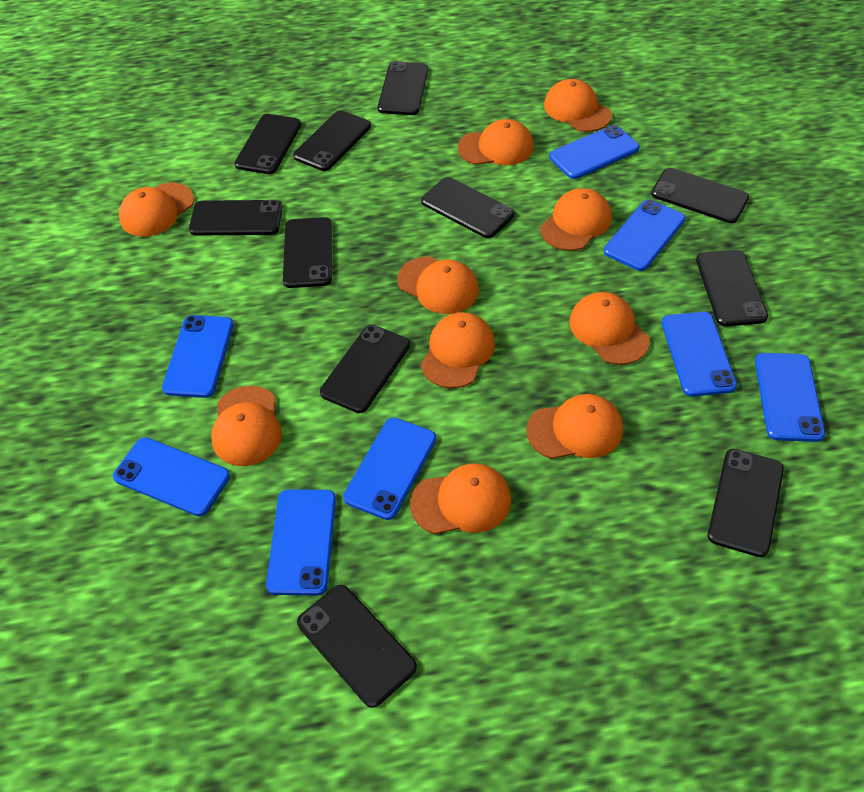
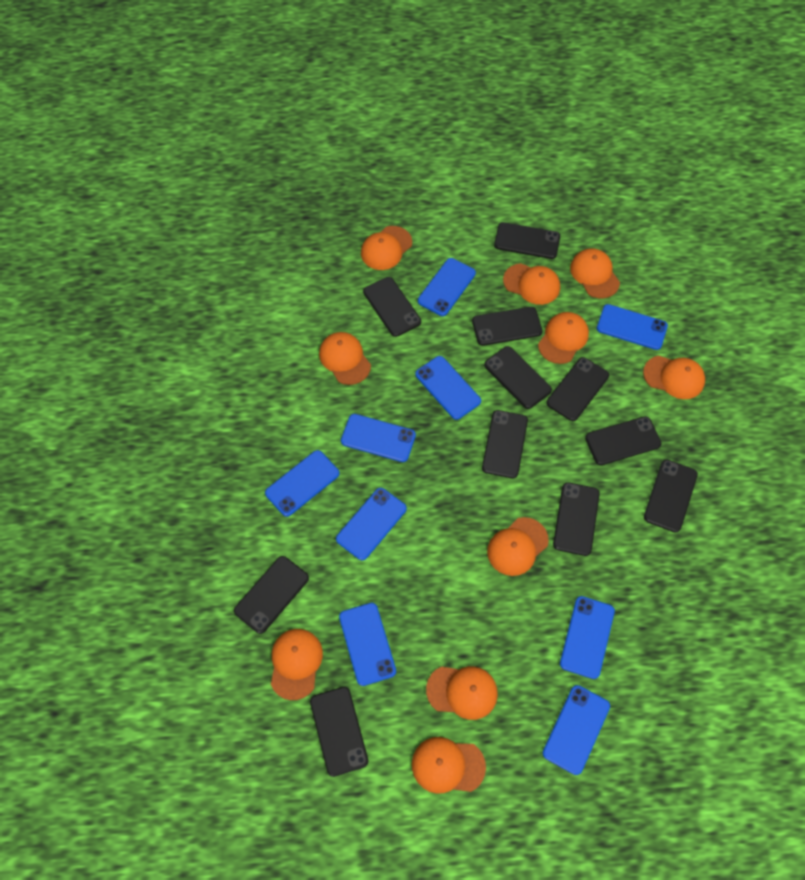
blue phone: [113,437,230,516] [162,315,234,398] [266,489,336,595] [343,418,436,520] [549,125,640,179] [604,199,685,271] [662,312,737,397] [755,353,825,442] = 8 -> [265,450,340,517] [336,488,407,560] [339,603,396,686] [341,414,416,462] [415,356,481,420] [418,258,476,316] [543,685,610,775] [560,596,615,679] [597,304,668,350] = 9

